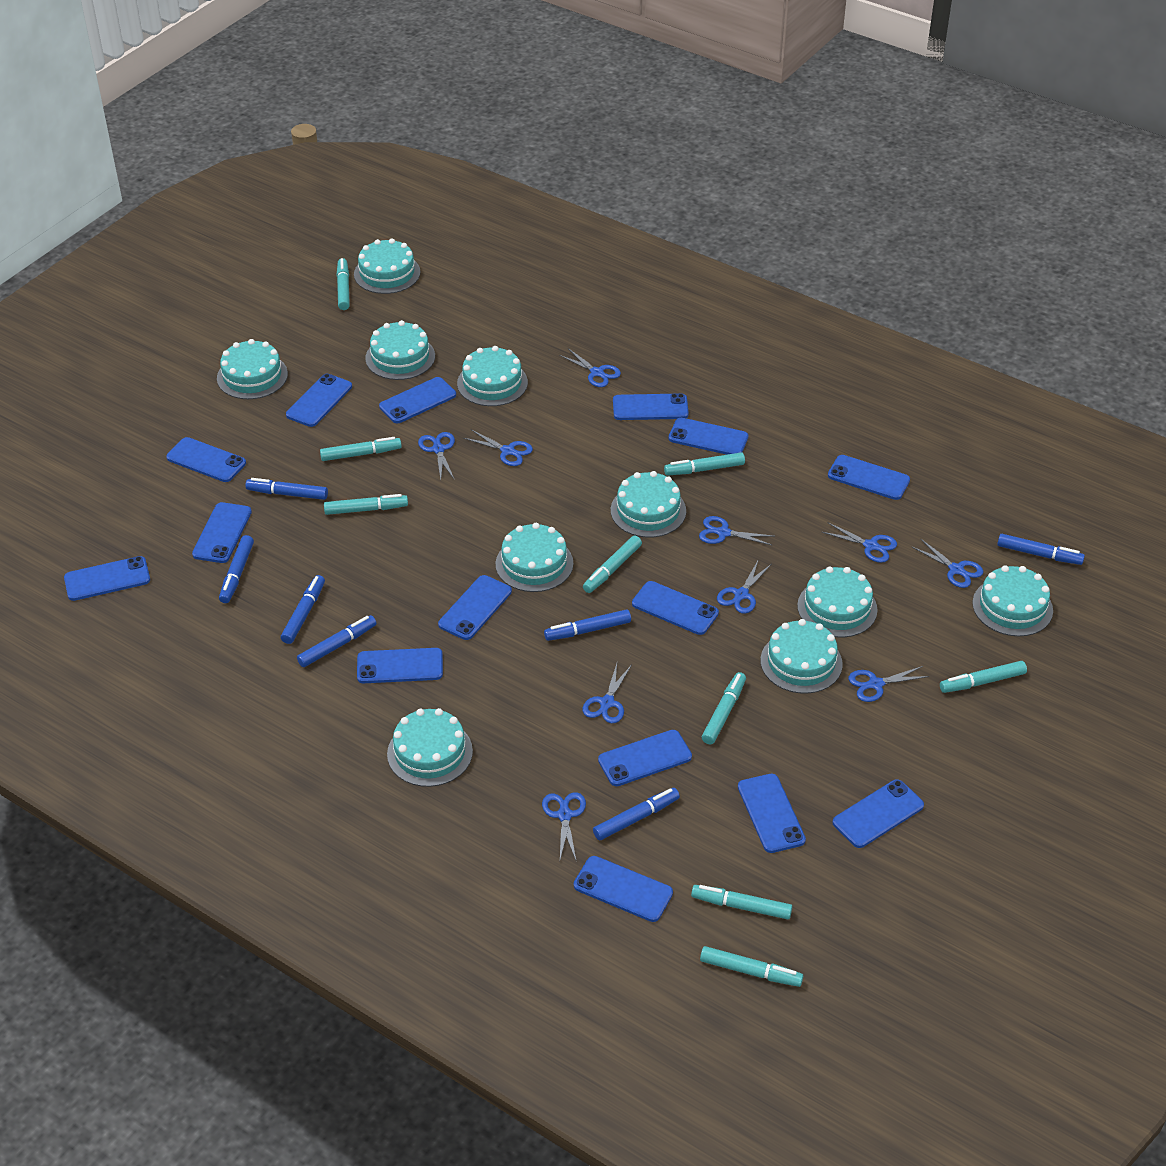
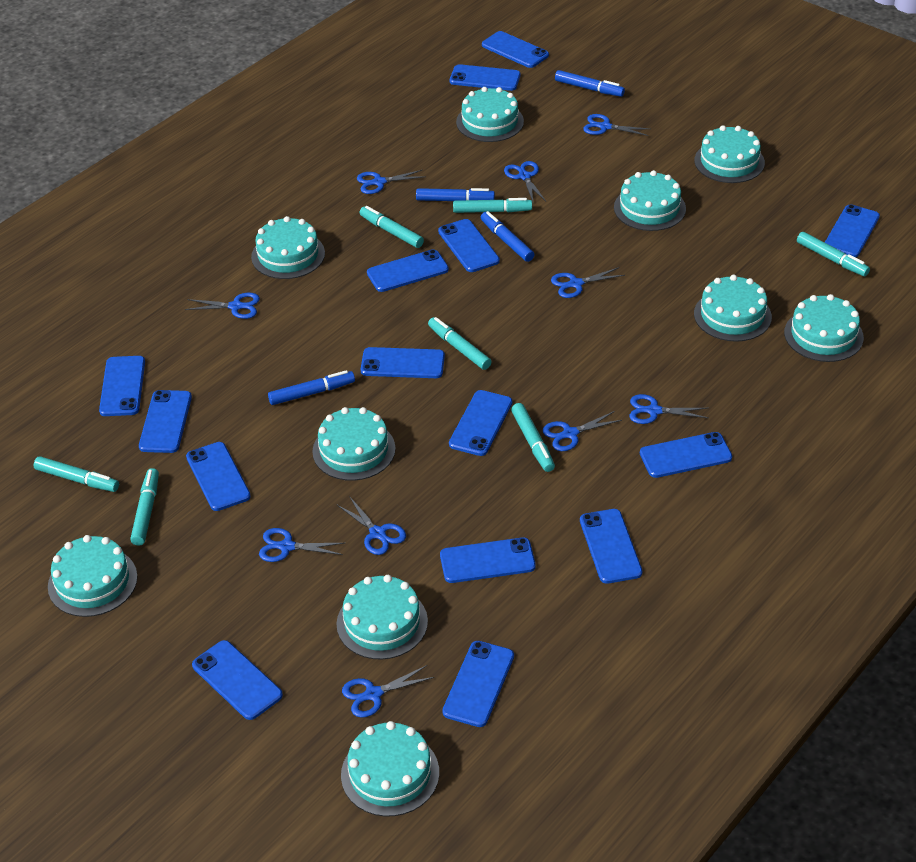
blue marker: [219,535,254,603] [245,478,328,500] [281,575,325,644] [297,615,376,667] [544,609,631,641] [593,788,680,841] [997,534,1085,565] = 7 -> [268,370,355,405] [416,188,495,201] [481,211,534,262] [555,70,625,97] = 4
turquoise marker: [320,437,402,461] [324,494,408,515] [336,258,350,310] [583,536,642,593] [664,452,745,476] [691,885,792,919] [700,946,803,987] [702,672,746,745] [940,661,1027,693] = 9 -> [34,456,119,492] [130,468,159,546] [359,206,424,248] [428,317,492,370] [453,198,532,213] [511,403,555,472] [797,232,870,276] = 7

